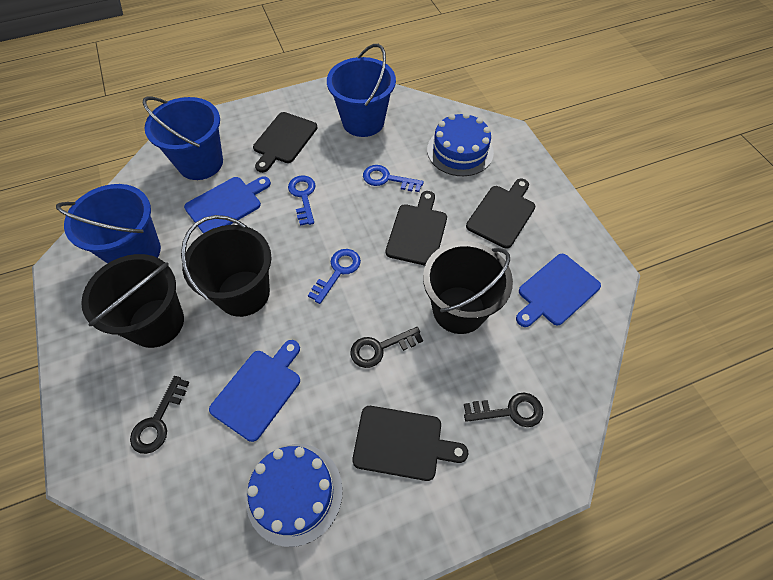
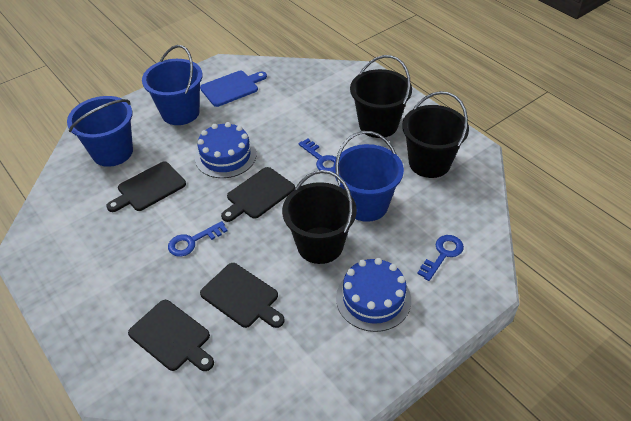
black key: [130,376,190,454] [350,327,423,368] [464,393,543,427] = 3 -> none = 0
blue cutting board: [184,176,271,234] [209,340,300,442] [516,254,601,327] = 3 -> [200,71,267,107] = 1

